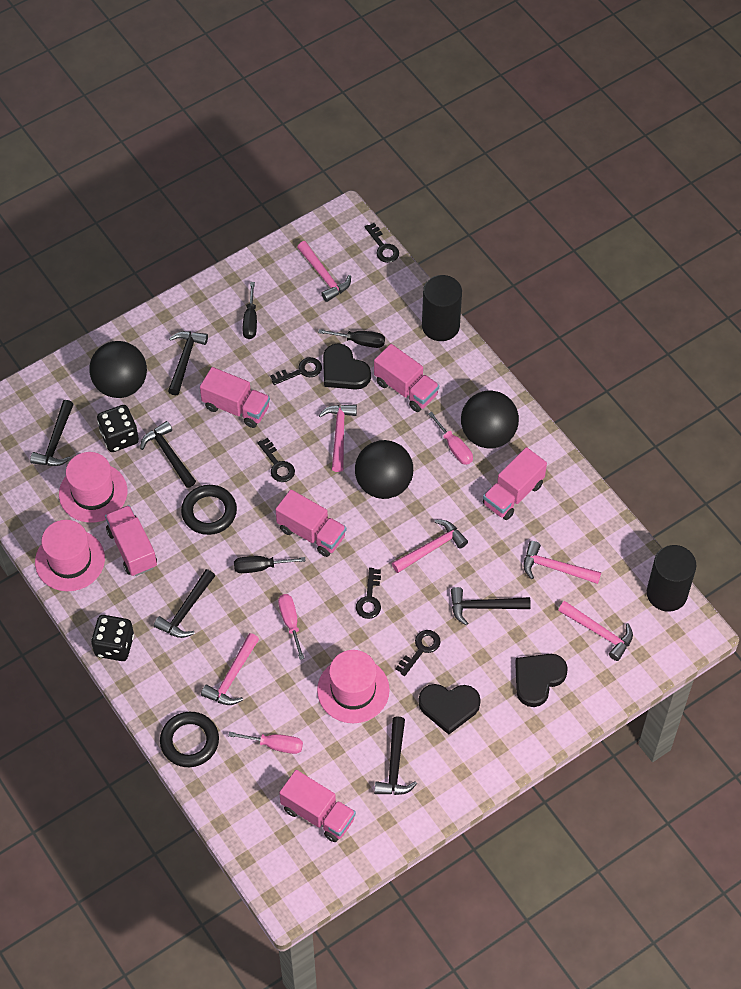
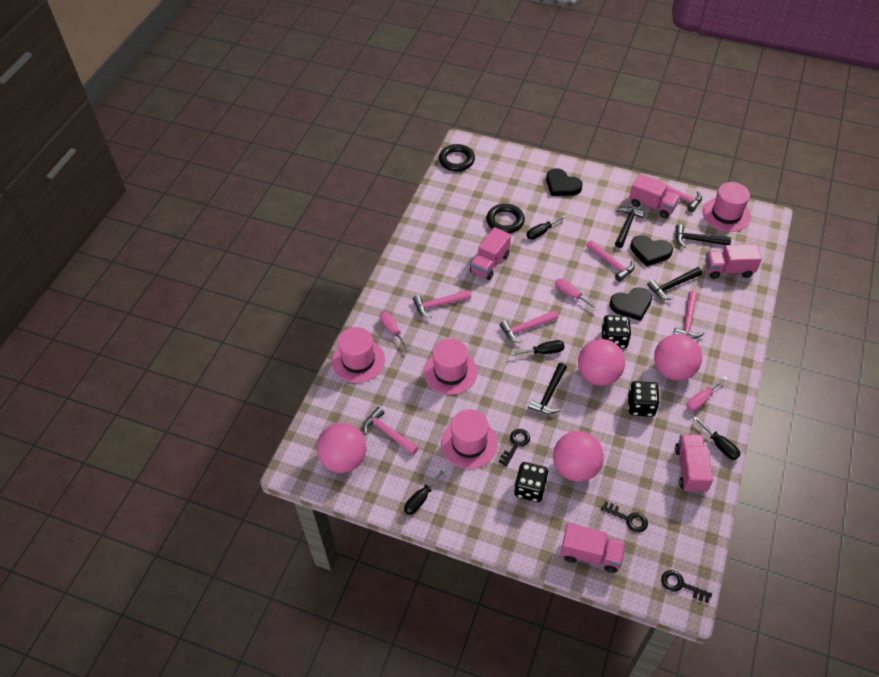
black ball: [89,341,147,398] [355,440,413,499] [461,391,519,449] = 3 -> none = 0
black cylinder: [422,275,462,341] [647,545,696,612] = 2 -> none = 0
black dice: [91,615,134,661] [97,405,139,452] = 2 -> [514,462,548,502] [601,315,631,348] [628,381,660,417] = 3
black hammer: [30,400,74,466] [140,421,196,488] [154,569,215,638] [168,331,208,395] [374,717,417,795] [451,587,531,626] = 6 -> [528,363,567,414] [615,207,645,248] [647,267,702,300] [676,224,731,248] = 4
black key: [257,438,295,482] [270,357,322,385] [356,568,381,619] [365,223,399,263] [396,630,441,676] = 5 -> [499,429,530,467] [601,501,648,533] [661,570,712,603] = 3
black screwdriver: [234,556,305,573] [242,282,257,339] [318,329,385,348] = 3 -> [404,468,446,515] [511,340,564,356] [526,214,567,240] [693,416,741,460] = 4
pink ball: none = 0 -> [317,423,367,473] [553,431,604,482] [578,339,625,386] [654,334,702,381] = 4
pink hat: [35,520,105,591] [59,452,127,523] [317,650,390,723] = 3 -> [332,327,385,383] [424,338,477,395] [441,409,498,469] [703,182,751,232] = 4
pink truck: [105,505,157,576] [200,367,270,428] [275,489,346,557] [279,770,356,842] [374,344,439,412] [483,447,547,520] = 6 -> [470,227,511,280] [561,523,626,573] [629,174,680,218] [675,434,713,493] [705,244,762,279] = 5

